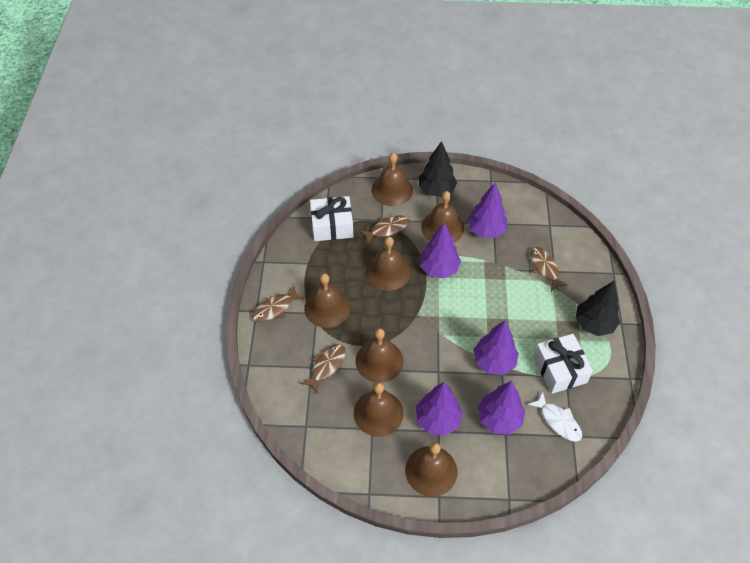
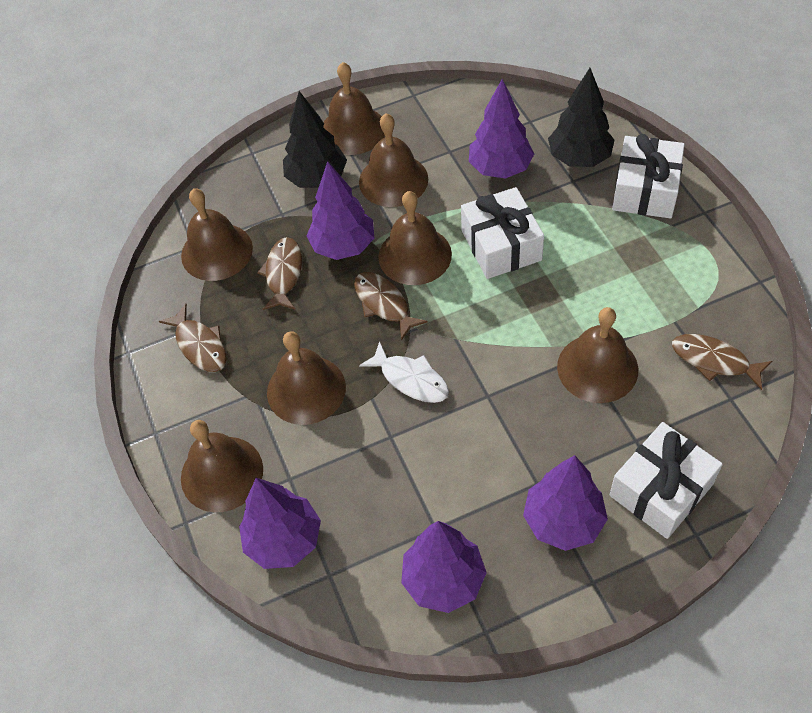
white gift: [310,196,353,241] [533,334,593,394] = 2 -> [461,187,544,279] [609,422,723,539] [612,134,685,218] = 3

